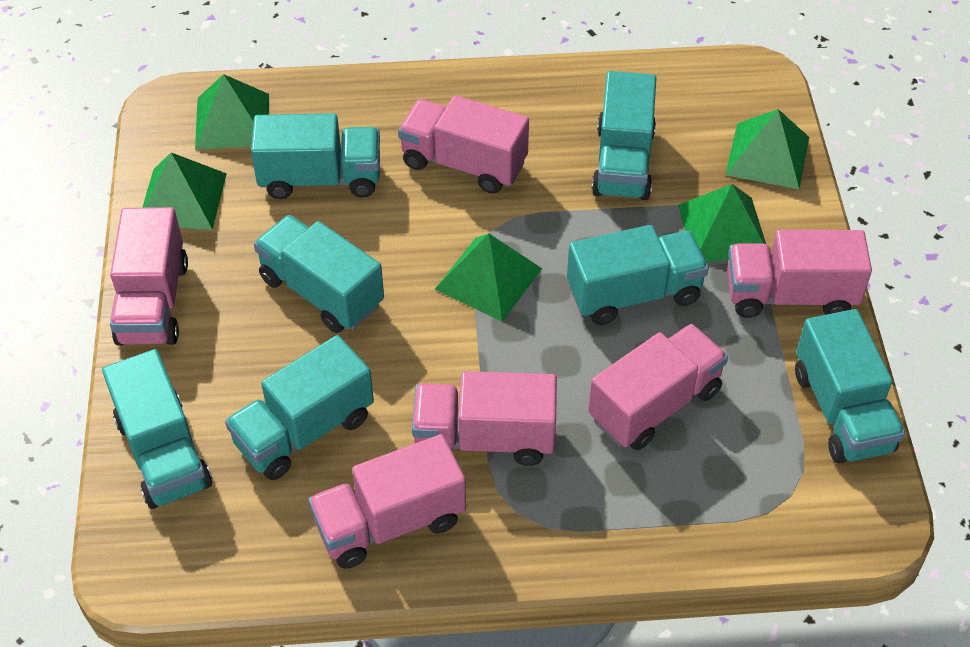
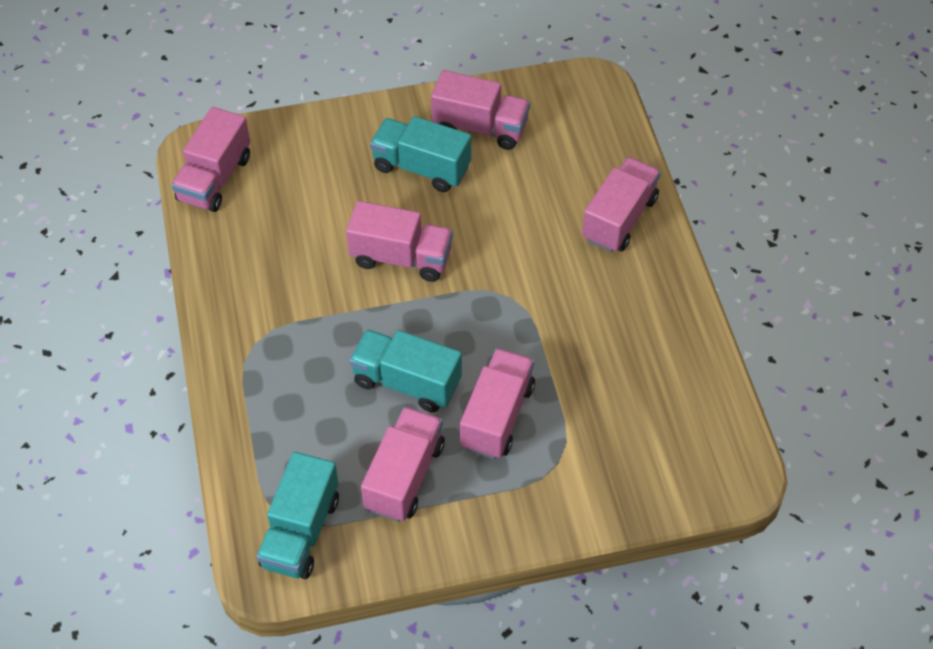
green pyramid: [142,152,227,230] [195,74,269,150] [435,233,542,322] [678,184,766,262] [725,109,809,189] = 5 -> none = 0
turquoise truck: [102,349,212,509] [225,335,374,480] [251,113,380,199] [254,215,384,333] [567,225,709,325] [592,71,656,200] [795,309,905,463] = 7 -> [257,452,339,579] [349,329,462,412] [370,116,471,192] = 3

